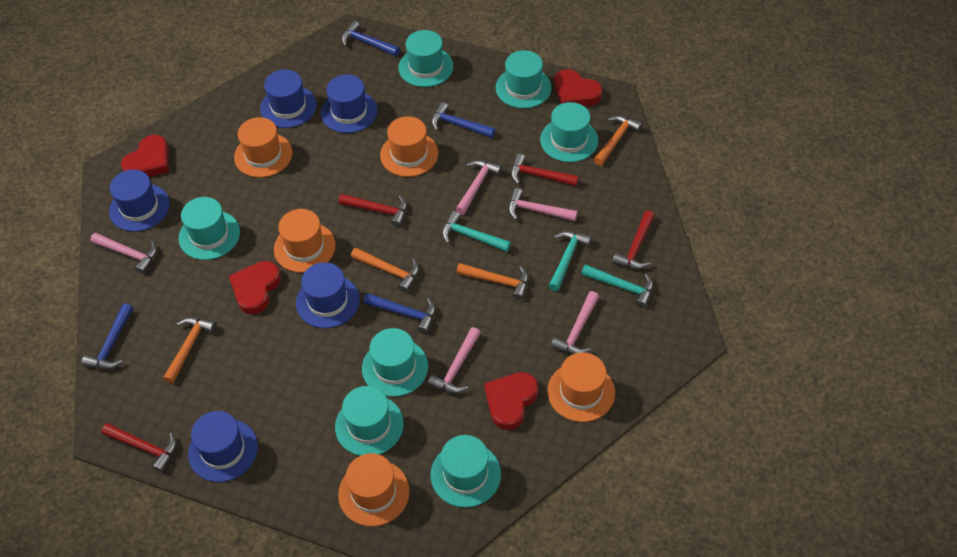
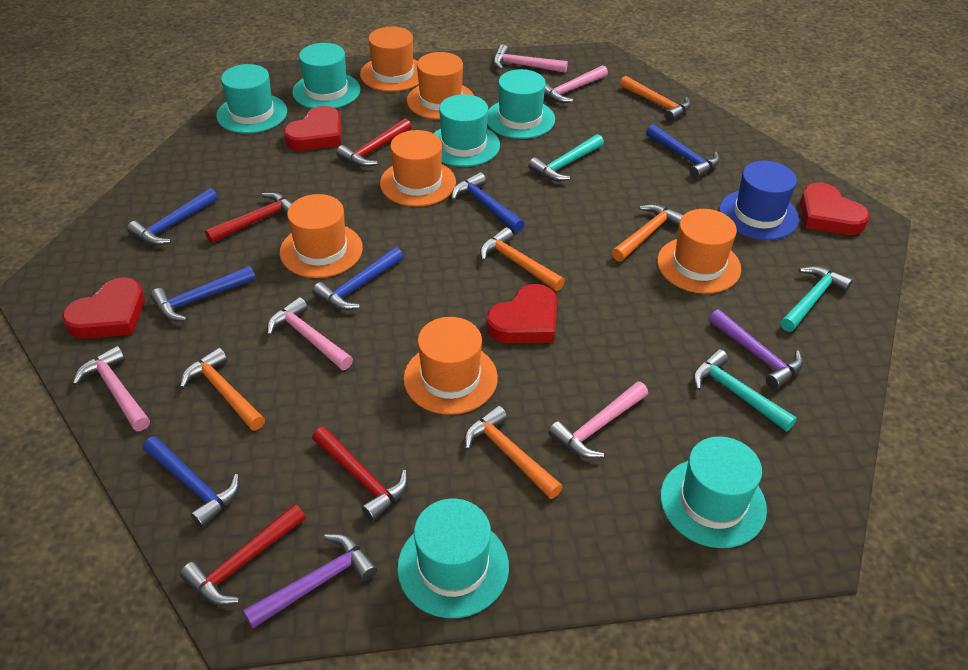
blue hammer: [82,303,133,369] [341,21,400,56] [363,293,436,334] [431,102,496,138] = 4 -> [127,188,218,245] [143,436,240,528] [150,266,255,321] [313,247,403,310] [452,172,524,233] [646,124,720,179] = 6
blue hat: [109,170,170,232] [188,411,258,482] [260,70,317,128] [296,262,360,328] [321,74,378,133] = 5 -> [719,161,799,240] = 1
orange hammer: [163,317,217,384] [351,248,419,292] [457,263,529,300] [594,115,642,166] = 4 -> [180,347,265,431] [464,406,563,499] [480,227,565,291] [612,204,683,261] [620,76,691,122] = 5
orange hat: [234,117,292,178] [274,209,335,273] [338,453,409,527] [380,116,438,177] [547,352,615,422] = 5 -> [280,194,363,278] [360,27,419,92] [380,130,456,207] [403,317,498,415] [407,52,474,120] [657,209,741,294] = 6
purple hammer: none = 0 -> [243,534,377,629] [709,309,803,389] = 2
turquoise hat: [179,197,240,260] [335,386,404,456] [362,328,428,397] [398,30,453,87] [431,435,501,508] [496,50,552,108] [540,102,598,162] = 7 -> [216,64,287,134] [292,43,361,109] [397,499,509,618] [433,94,500,167] [487,69,555,139] [660,436,767,548] = 6

